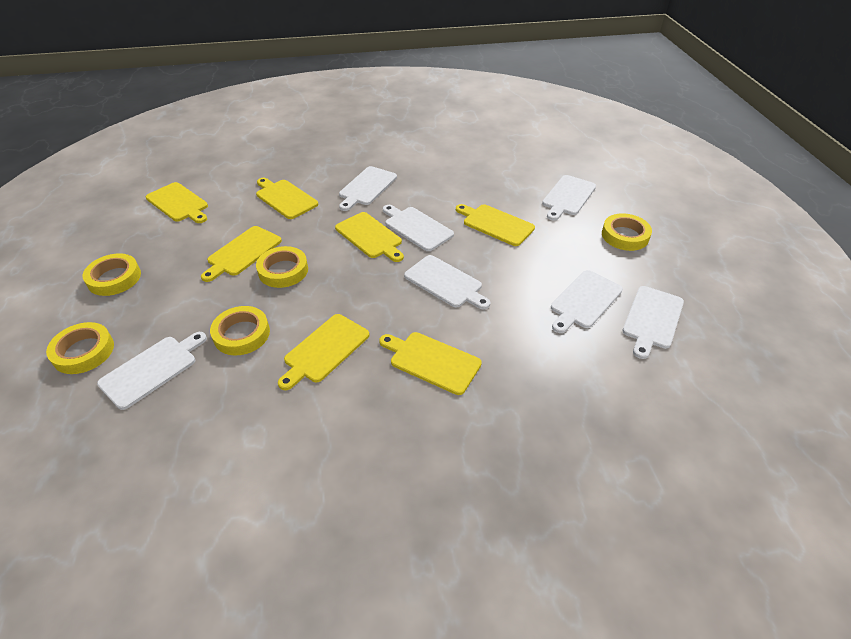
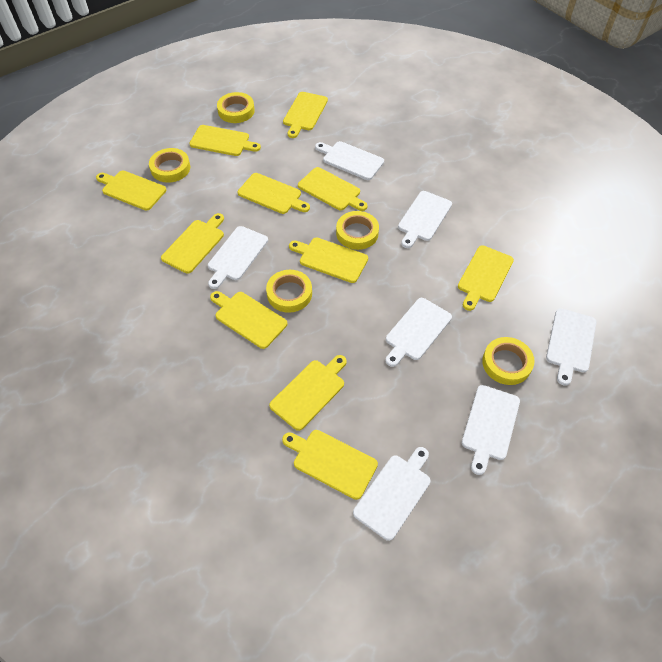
yellow cutting board: [146,182,208,223] [201,226,282,282] [256,178,318,219] [278,314,369,390] [335,212,404,262] [379,332,482,395] [456,204,535,246] = 7 -> [96,171,166,210] [161,213,224,274] [189,125,261,156] [210,291,287,349] [238,173,310,214] [269,355,347,431] [282,430,378,500] [283,92,328,138] [289,237,368,283] [298,167,367,211] [458,245,514,311] = 11

